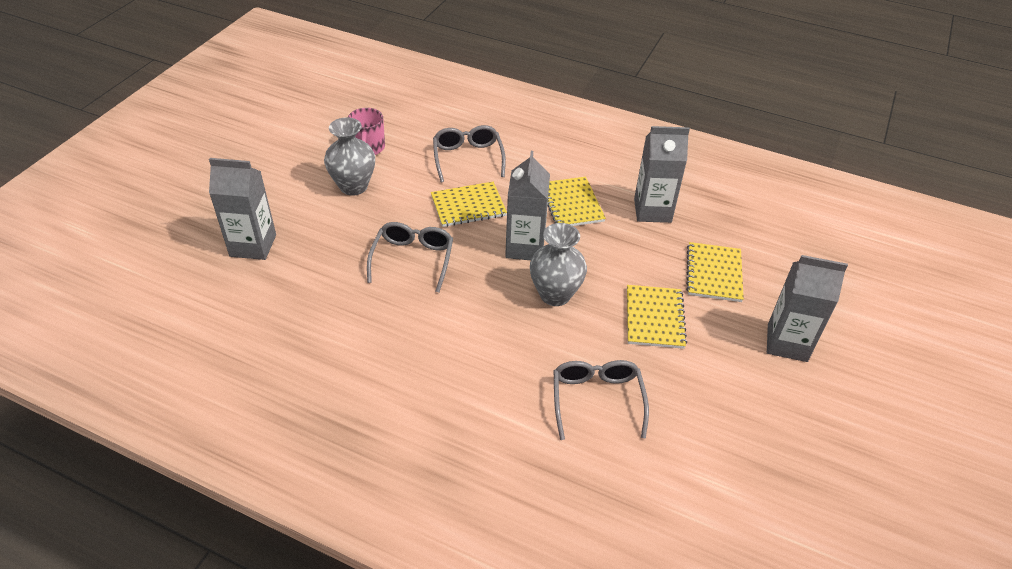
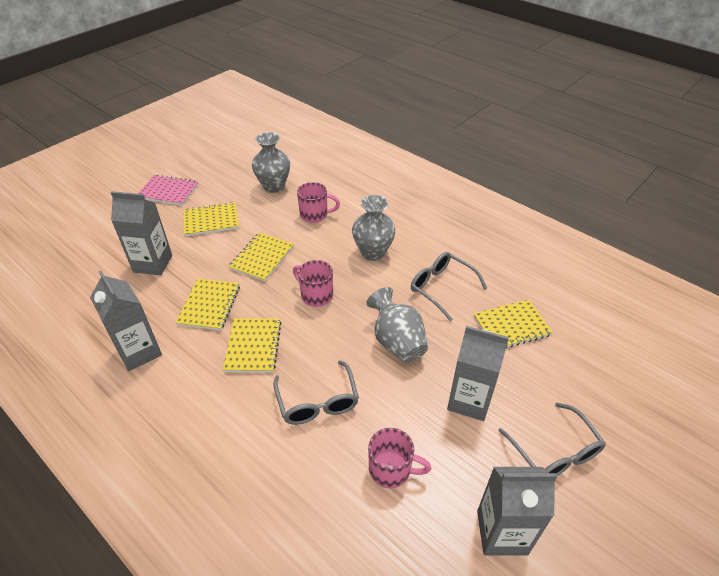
grey vase: [324,117,375,196] [530,223,587,306] = 2 -> [252,132,290,193] [352,195,396,261] [366,287,428,363] = 3
pink mug: [348,108,385,155] = 1 -> [293,260,333,307] [297,182,340,223] [368,428,431,489] = 3
pink notebook: none = 0 -> [138,175,198,206] = 1
yellow notebook: [431,182,507,227] [547,177,606,226] [627,285,687,349] [686,242,744,302] = 4 -> [176,279,240,330] [183,202,239,236] [223,318,281,372] [228,233,294,282] [474,299,553,348] = 5

